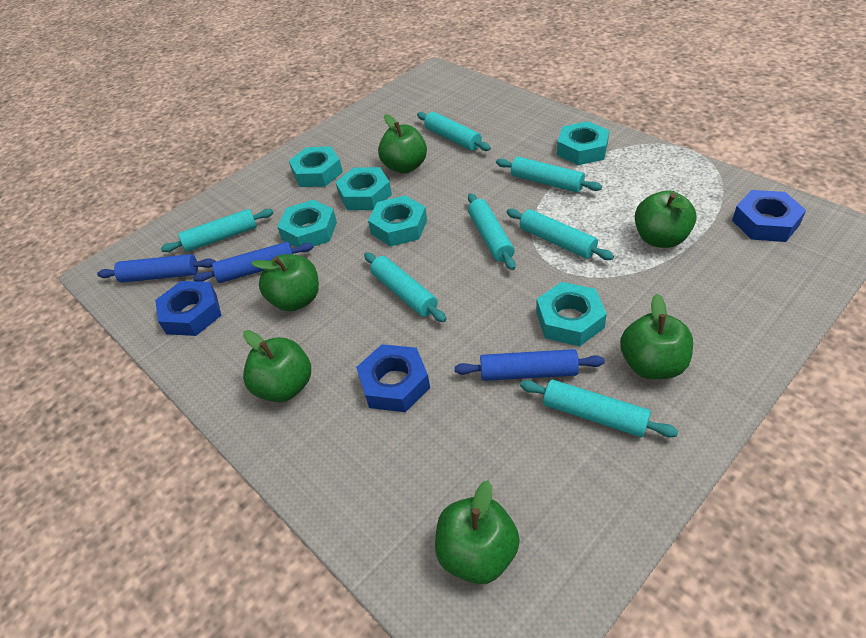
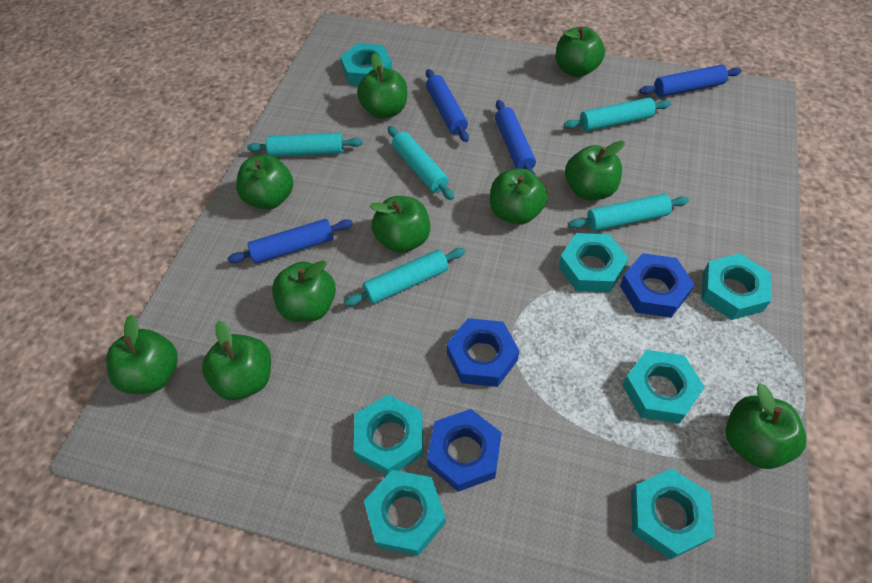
blue rolling pin: [97,254,216,283] [193,242,314,283] [454,349,605,381] = 3 -> [227,219,353,264] [426,69,469,142] [495,100,536,175] [639,65,742,97] = 4
green apple: [243,330,311,402] [251,254,319,311] [378,114,427,173] [435,480,520,584] [620,294,693,379] [635,190,697,248] = 6 -> [106,314,178,394] [202,321,271,400] [236,155,293,209] [272,260,336,322] [357,53,407,119] [370,196,430,253] [490,168,547,225] [556,27,605,77] [565,141,625,200] [725,384,806,469] = 10
turquoise nut: [277,200,337,247] [289,146,343,187] [336,167,392,210] [368,195,427,247] [536,282,607,346] [557,121,609,165] = 6 -> [340,43,393,86] [353,394,423,475] [364,470,446,556] [558,233,629,293] [622,350,705,424] [631,468,715,560] [701,253,771,320] = 7
turquoise rolling pin: [161,209,273,252] [364,252,446,322] [417,112,491,151] [468,193,516,270] [496,157,602,193] [507,209,614,260] [520,380,678,437] = 7 -> [247,133,363,157] [344,248,465,306] [388,126,454,200] [564,97,671,131] [569,194,689,231] = 5

